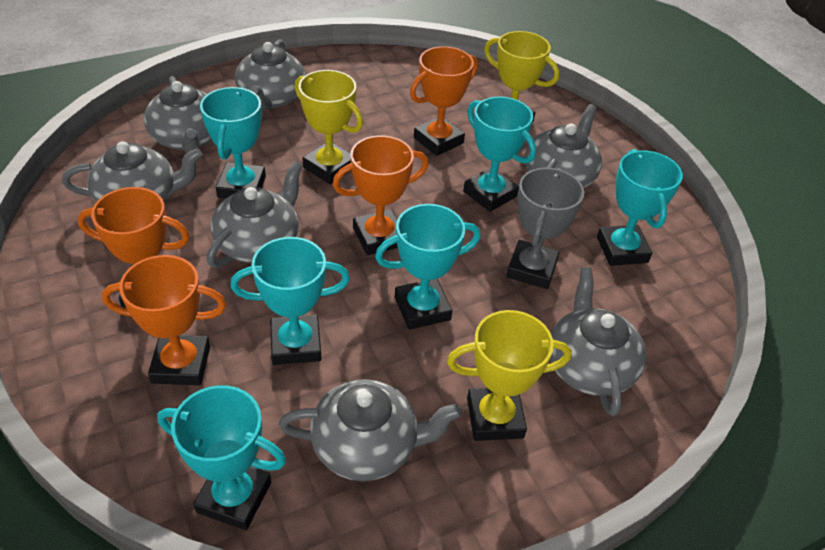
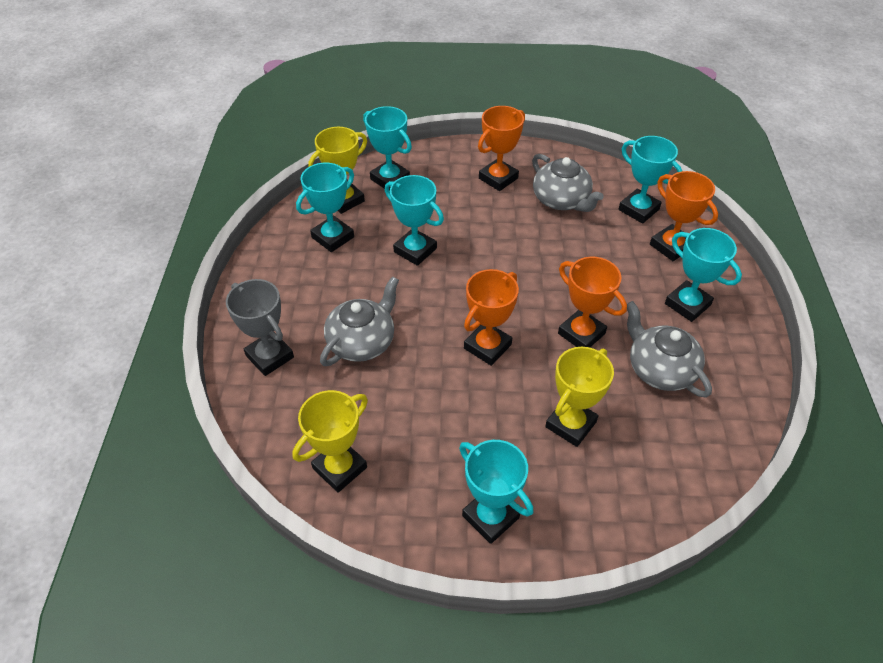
grey teapot: [62,141,203,202] [144,76,212,153] [207,162,303,268] [235,39,306,111] [279,379,462,481] [525,104,602,188] [550,267,646,416] = 7 -> [320,276,399,366] [532,154,604,212] [627,301,712,398] = 3

